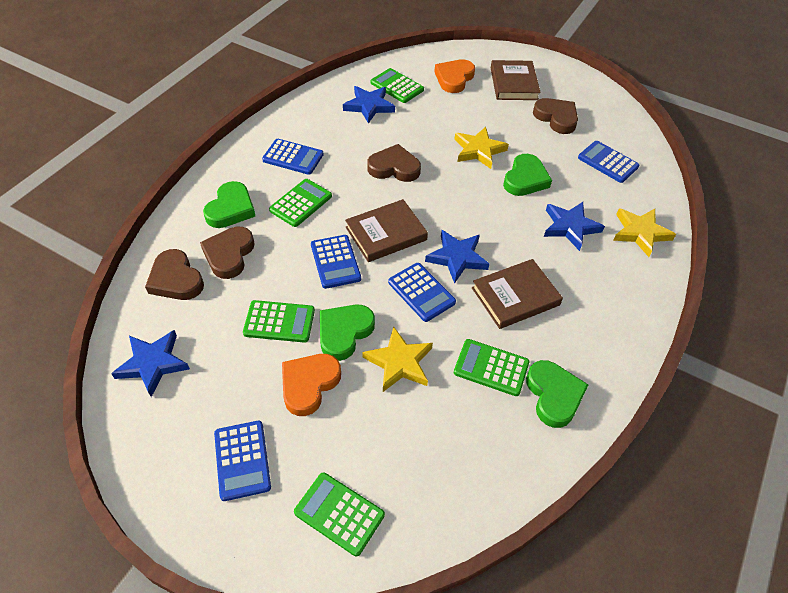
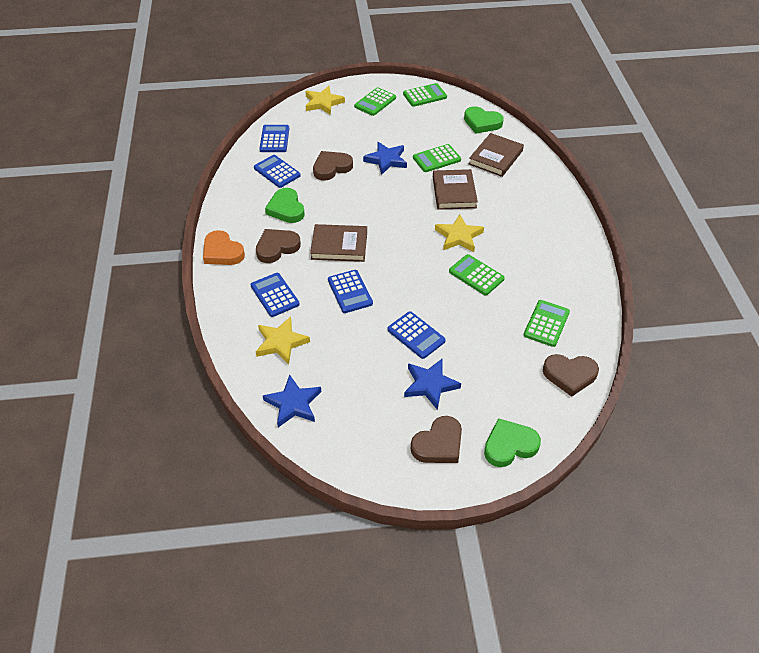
blue star: [111,330,190,397] [343,86,395,124] [425,230,490,284] [544,202,605,251] = 4 -> [263,374,322,427] [363,142,407,175] [404,359,461,410] = 3
green heart: [203,181,255,228] [320,305,375,361] [503,154,552,196] [526,360,588,428] = 4 -> [265,188,305,223] [464,106,504,134] [484,418,541,467] = 3
orange heart: [282,354,341,416] [434,59,475,93] = 2 -> [203,230,245,265] = 1

